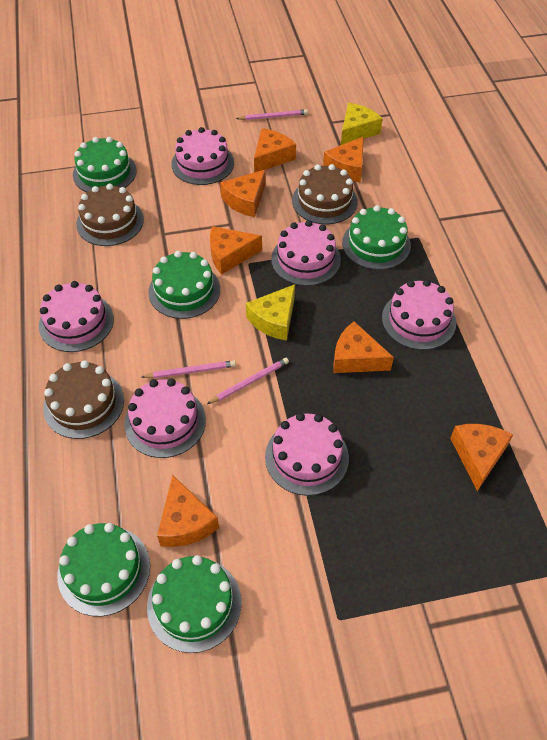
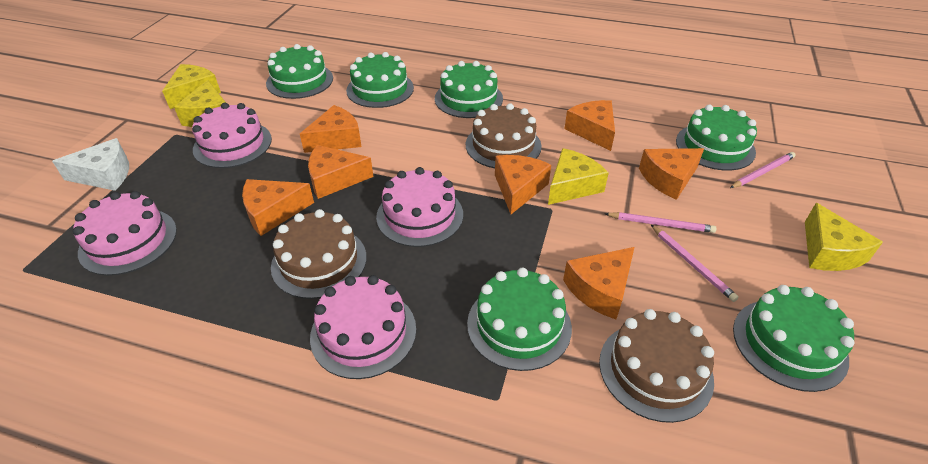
green cake: [57,523,150,617] [73,137,137,192] [147,555,242,653] [148,251,220,319] [342,205,411,270] = 5 -> [266,44,333,99] [346,52,414,108] [435,61,503,118] [467,268,572,371] [676,105,757,171] [733,285,854,392] = 6
pink cake: [39,281,114,352] [124,379,206,458] [171,127,234,185] [265,413,349,496] [271,220,341,286] [382,279,456,350] = 6 -> [73,191,177,276] [192,103,272,168] [310,275,416,379] [376,167,463,247] = 4
white cheese: none = 0 -> [52,138,129,191] = 1
yellow cheese: [246,284,295,341] [341,103,383,145] = 2 -> [162,64,221,109] [174,80,226,127] [548,148,609,205] [805,203,883,271] = 4

